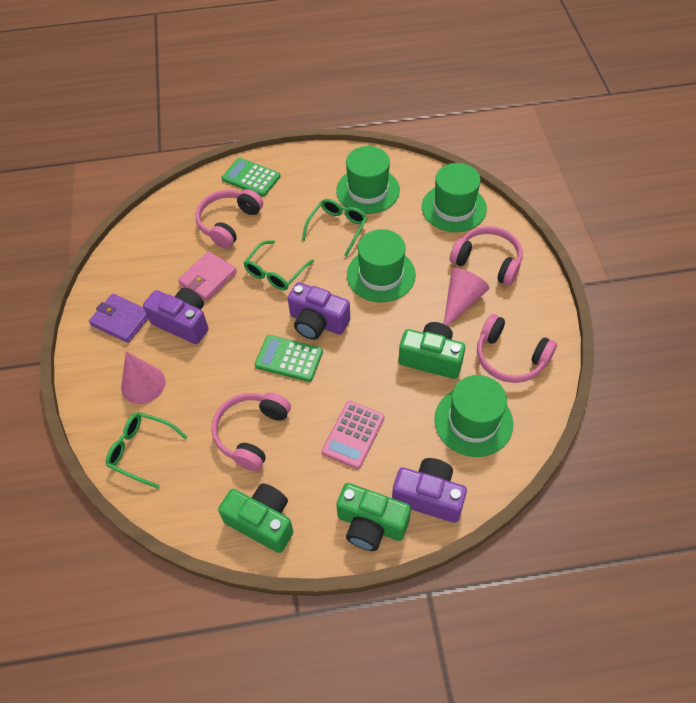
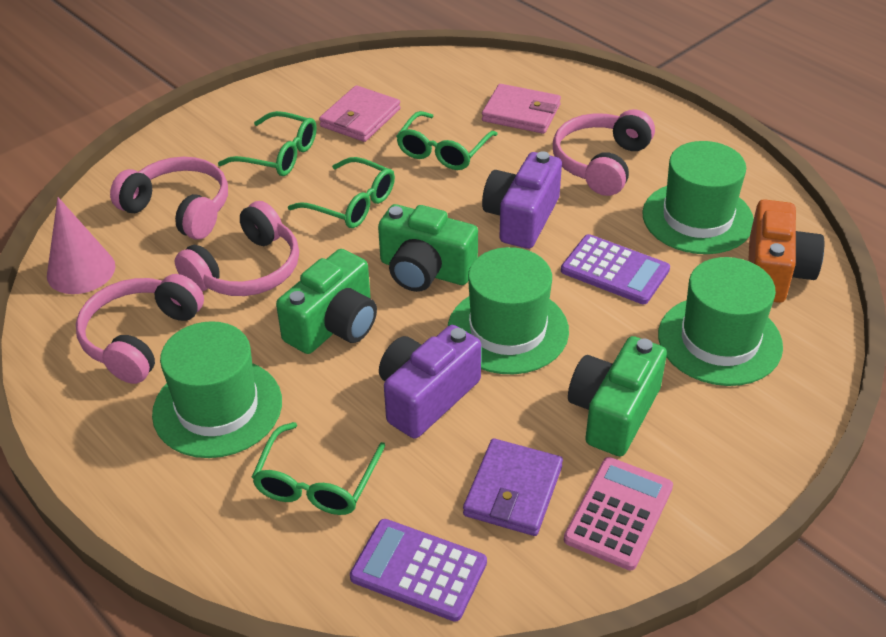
green calculator: [222,158,281,197] [255,335,323,382] = 2 -> none = 0
green glasses: [106,412,187,488] [243,240,314,291] [302,199,367,257] = 3 -> [218,111,317,176] [252,422,385,515] [288,157,395,228] [396,111,498,170] = 4
orange camera: none = 0 -> [748,200,824,303] = 1
pink cone: [121,351,165,404] [444,268,490,326] = 2 -> [47,197,116,294] = 1
pink wallet: [178,251,237,301] = 1 -> [319,85,401,142] [482,84,561,134] = 2
purple calculator: none = 0 -> [350,519,487,622] [561,234,670,304] = 2
purple camera: [143,287,209,344] [288,282,350,340] [392,458,467,523] = 3 -> [379,325,481,439] [482,151,562,249] = 2

